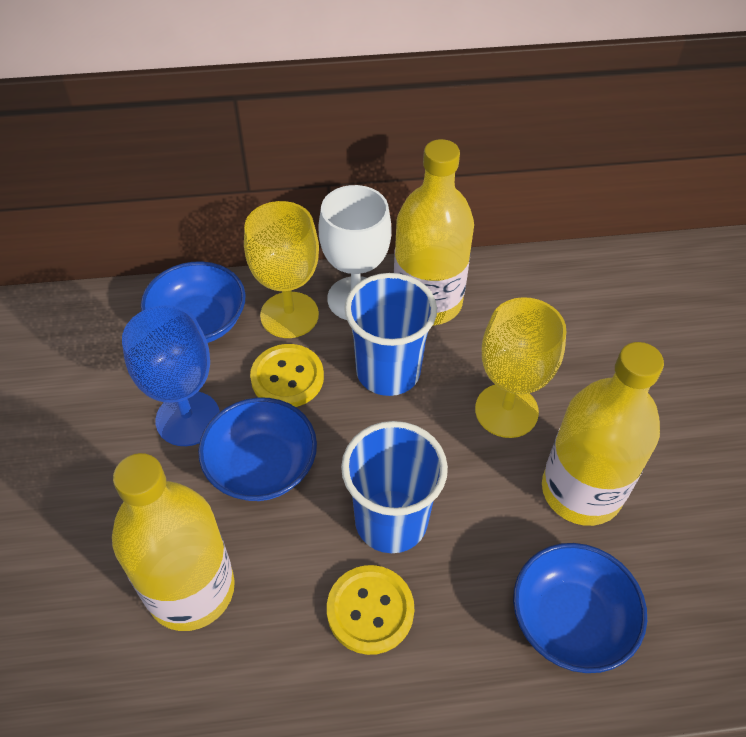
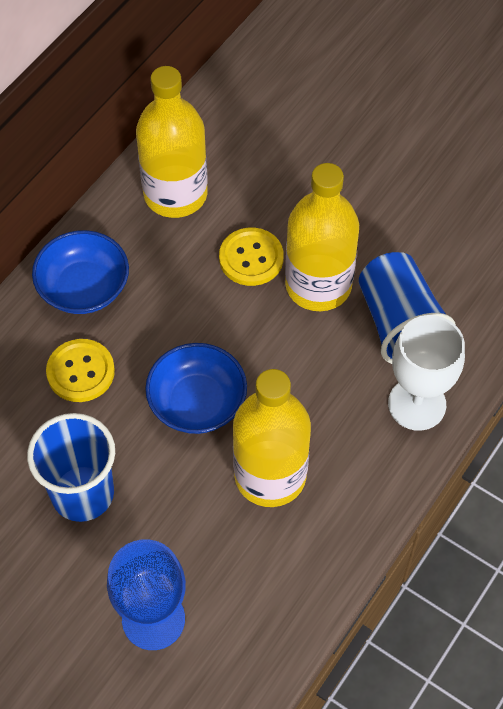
blue bowl: [141,261,246,343] [198,397,317,501] [513,543,647,673] = 3 -> [32,230,129,314] [145,343,247,434] = 2
yellow goblet: [244,201,319,338] [475,297,566,438] = 2 -> none = 0

